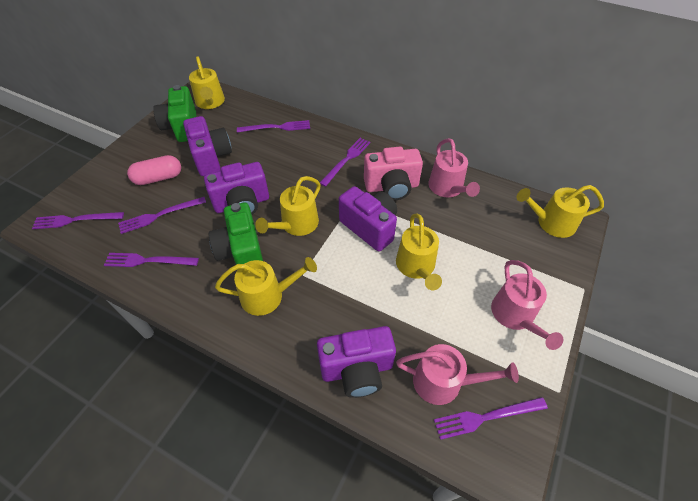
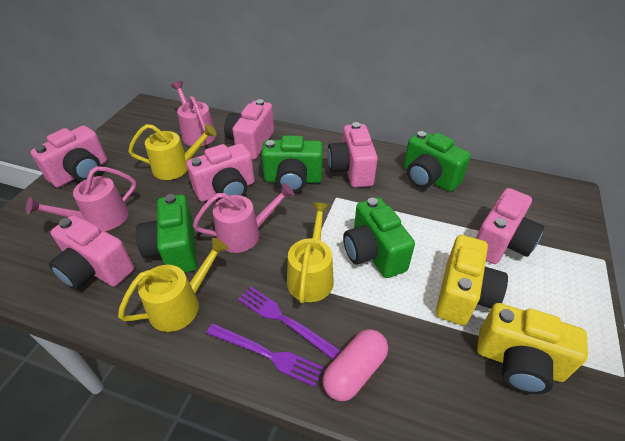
green camera: [153,85,196,142] [209,202,263,265] = 2 -> [136,194,197,273] [261,135,323,192] [343,197,415,278] [404,131,471,192] = 4
pink camera: [364,147,423,200] = 1 -> [31,126,107,188] [49,215,134,289] [186,143,255,202] [224,99,274,160] [328,122,378,188] [476,188,544,264] = 6
purple camera: [183,116,232,176] [204,162,269,215] [317,326,396,398] [339,186,397,251] = 4 -> none = 0
purple fork: [32,212,124,229] [104,253,199,267] [118,197,206,234] [237,120,310,133] [320,138,370,187] [434,397,548,440] = 6 -> [207,323,324,387] [238,286,340,360] = 2
yellow camera: none = 0 -> [436,235,508,325] [477,303,588,394] = 2
yellow watering can: [189,56,225,109] [215,257,317,316] [255,176,321,236] [396,213,442,290] [517,185,604,238] = 5 -> [118,238,228,332] [128,124,217,180] [287,202,334,304] = 3

